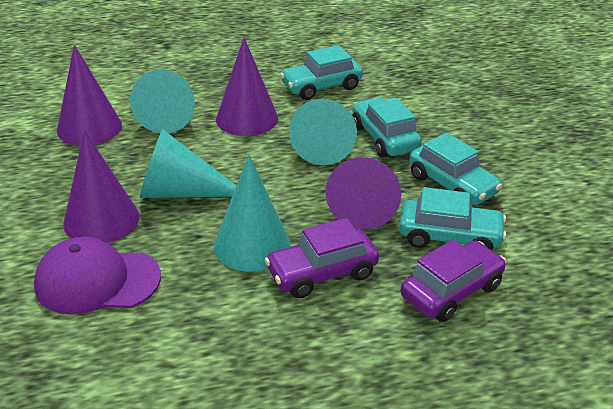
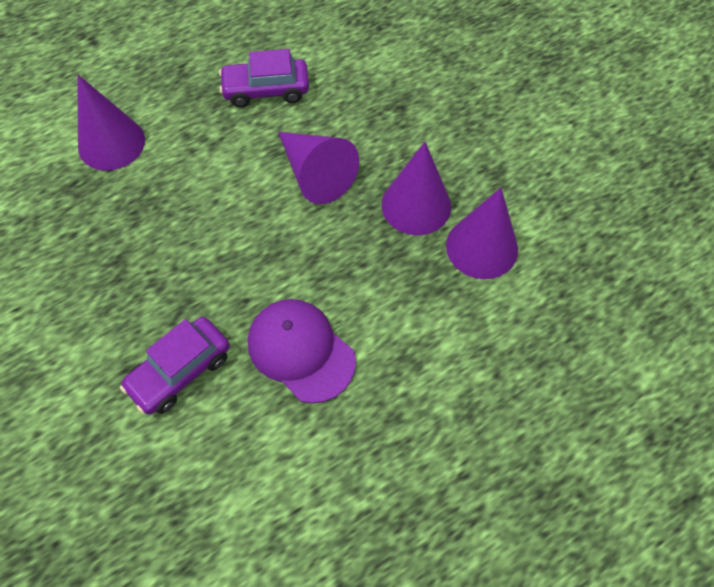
turquoise car: [280,45,363,100] [352,97,422,158] [399,187,507,250] [409,133,503,205] = 4 -> none = 0
turquoise cone: [130,70,195,133] [140,129,237,198] [214,155,291,272] [289,99,357,165] = 4 -> none = 0

